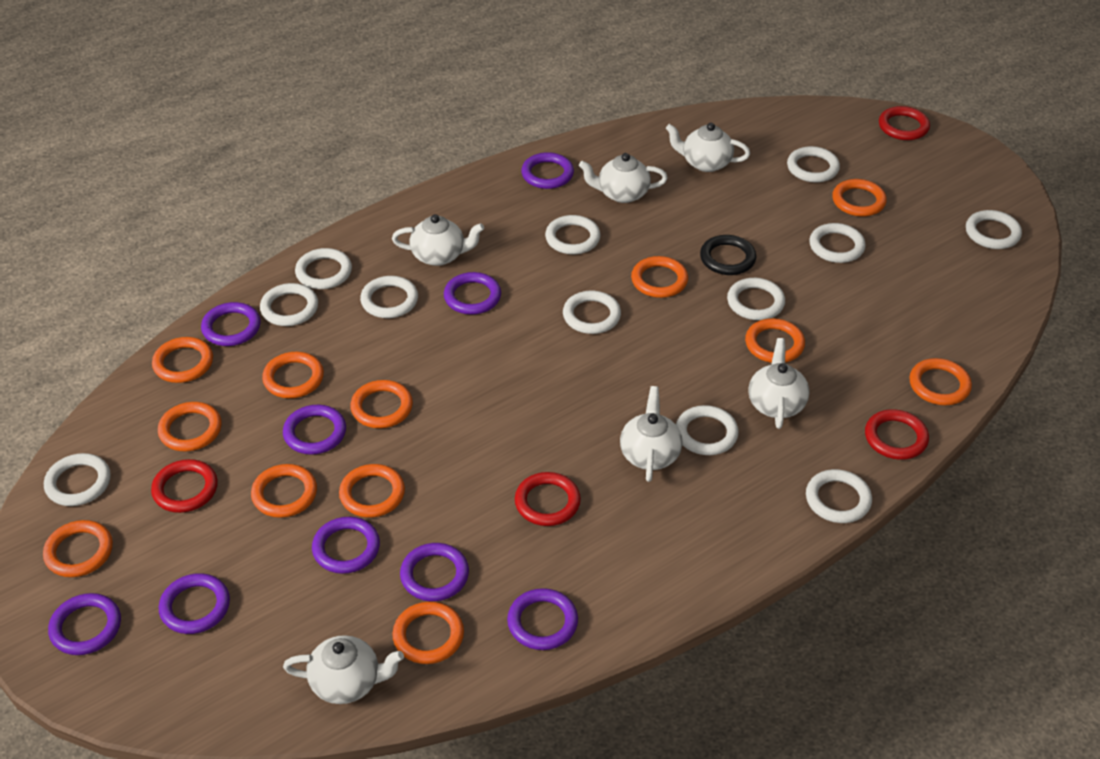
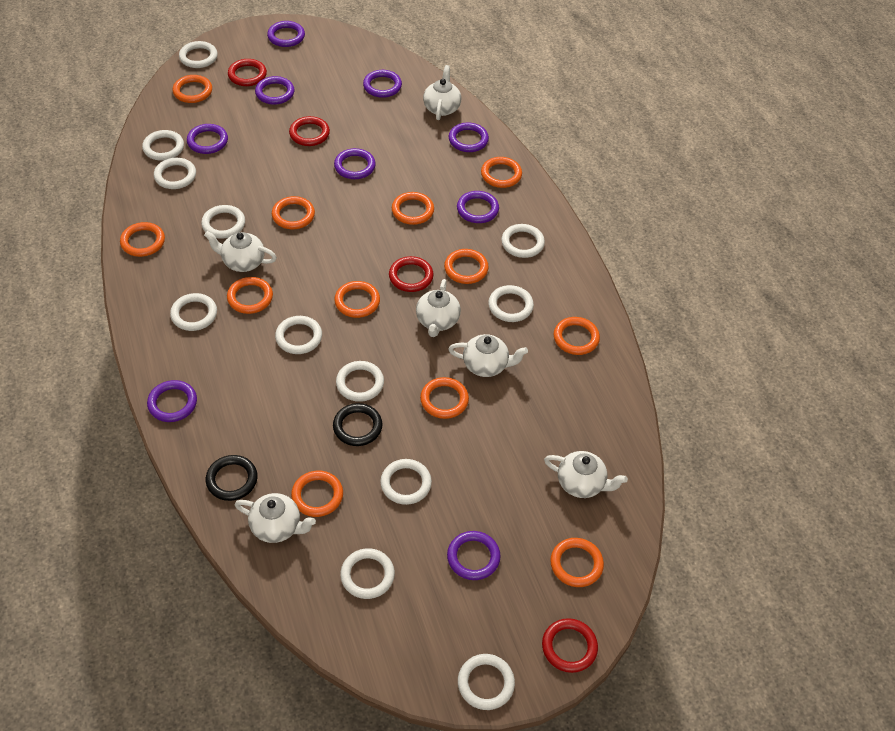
black ring: [700,235,756,275] = 1 -> [206,455,258,501] [333,403,383,446] = 2

